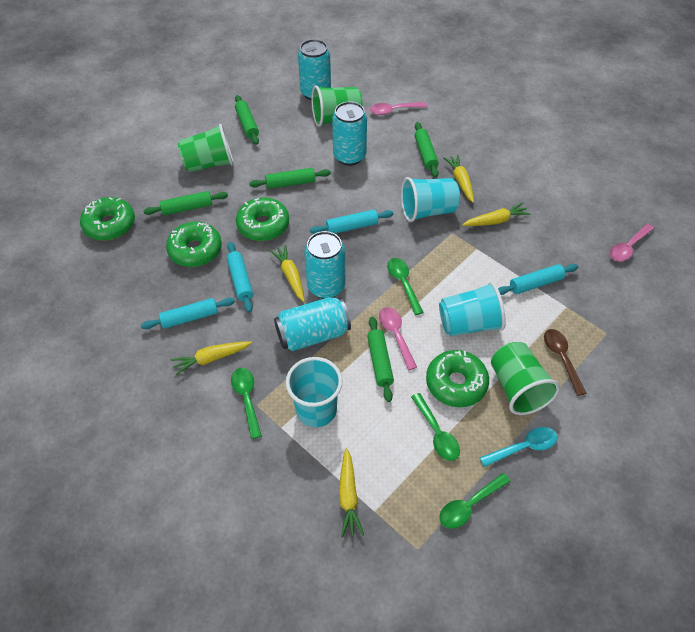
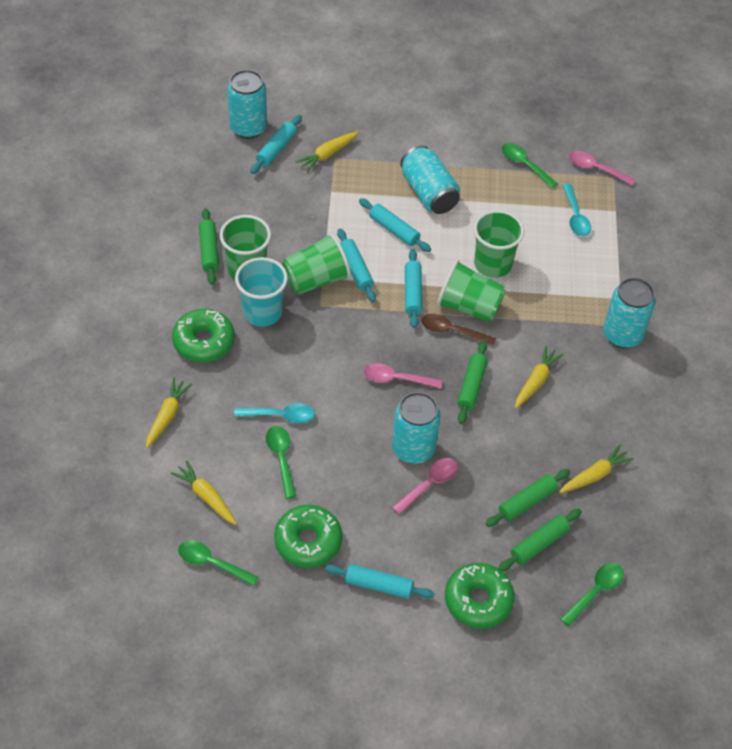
green cup: [178,124,234,172] [312,85,363,127] [491,342,560,415] = 3 -> [219,215,271,280] [282,233,351,295] [437,260,506,322] [474,210,524,278] = 4
green donut: [80,197,135,241] [166,222,222,267] [236,198,289,241] [426,350,489,407] = 4 -> [172,309,235,363] [274,505,342,568] [445,563,515,629] = 3
green rolling pin: [143,191,228,216] [235,95,259,145] [249,168,331,189] [367,317,394,402] [414,122,439,178] = 5 -> [199,209,219,285] [457,341,488,424] [486,469,570,527] [498,509,582,571] = 4
turquoise cup: [286,357,342,427] [401,177,460,222] [439,282,506,336] = 3 -> [235,257,288,327] = 1
turquoise rolling pin: [141,298,235,329] [227,242,253,312] [310,210,394,234] [498,264,578,295] = 4 -> [250,115,302,174] [325,564,435,599] [337,229,376,302] [359,198,431,252] [405,249,422,328] = 5
turquoise spoon: [479,427,557,467] = 1 -> [234,403,315,423] [562,184,591,237] = 2

